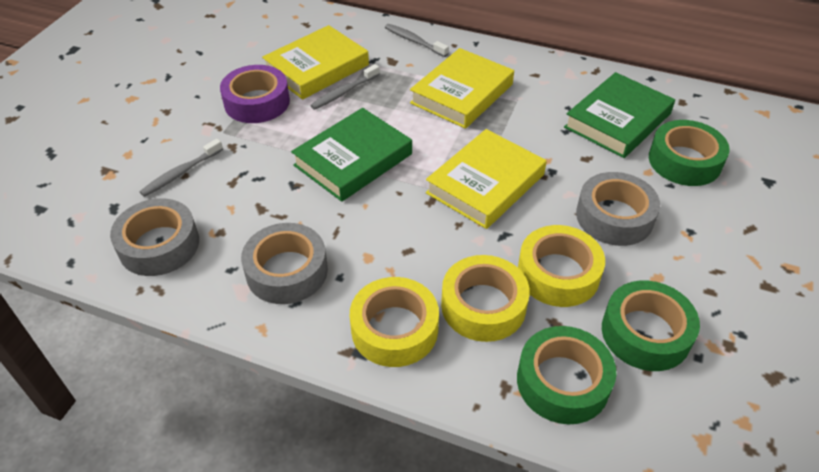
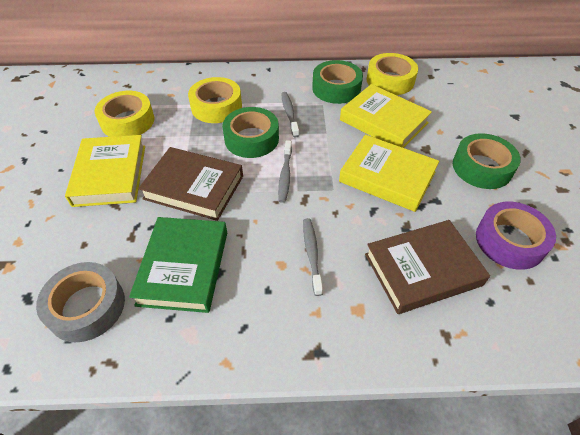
brown book: none = 0 -> [138,147,243,221] [365,220,490,314] = 2
green book: [291,108,412,202] [564,72,675,158] = 2 -> [129,217,227,313] = 1
grey tape: [110,198,199,276] [241,223,328,304] [576,172,660,246] = 3 -> [36,262,125,342] = 1

